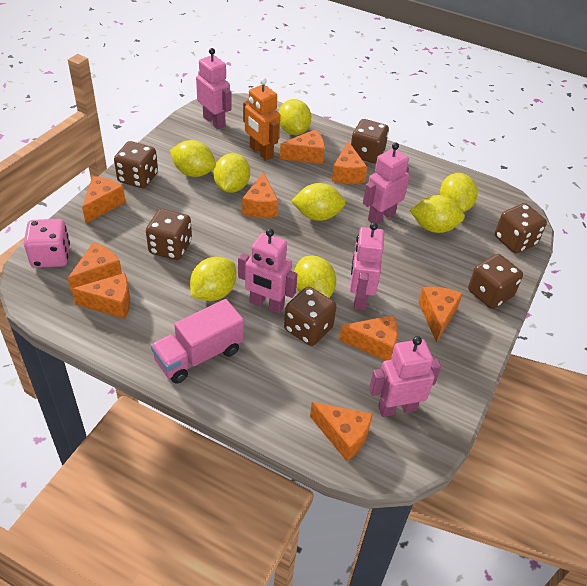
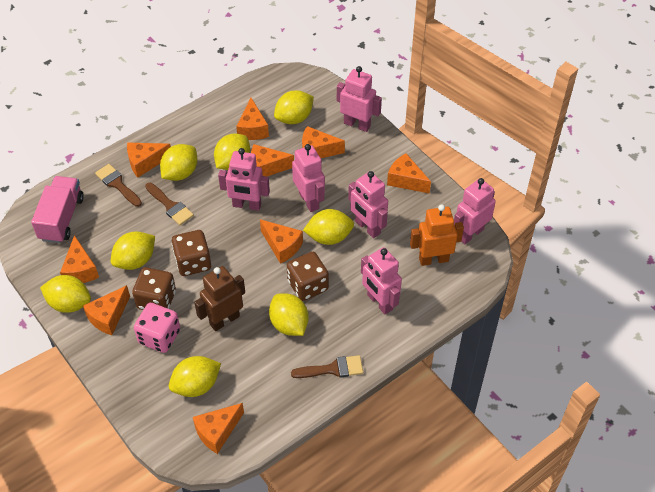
brown brush: none = 0 -> [95,164,142,207] [145,183,194,225] [291,355,363,378] = 3
brown dice: [114,141,158,188] [146,209,192,260] [284,287,336,346] [351,119,389,163] [468,254,523,309] [495,203,547,254] = 6 -> [132,267,176,310] [172,230,211,276] [287,252,329,301] = 3
brown robot: none = 0 -> [194,266,245,331] = 1
pink robot: [196,48,232,129] [238,229,297,314] [350,222,384,310] [363,142,410,224] [369,336,441,417] = 5 -> [218,148,270,211] [292,144,325,212] [337,66,382,132] [348,171,388,238] [361,247,402,315] [454,178,496,244] = 6

